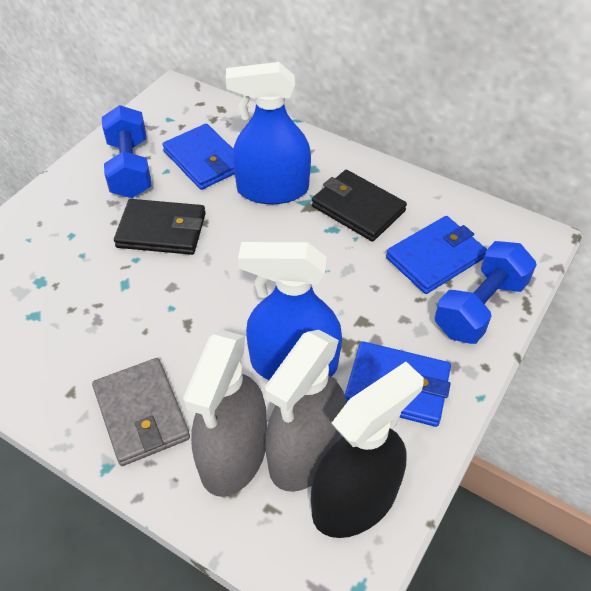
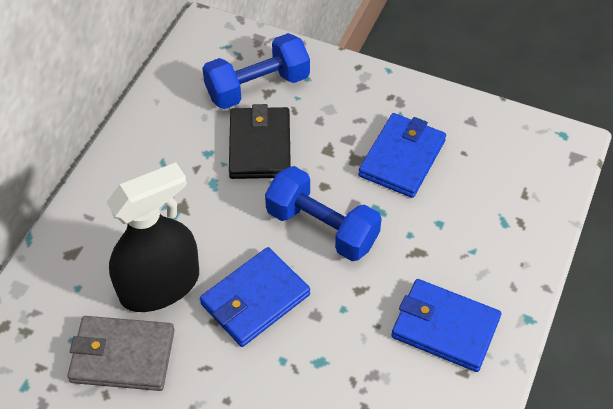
black wallet: [114,199,206,255] [312,170,407,242] = 2 -> [229,104,291,179] = 1
blue spray bottle: [226,62,311,204] [238,242,342,380] = 2 -> none = 0
grey spray bottle: [183,330,267,497] [265,330,346,492] = 2 -> none = 0

